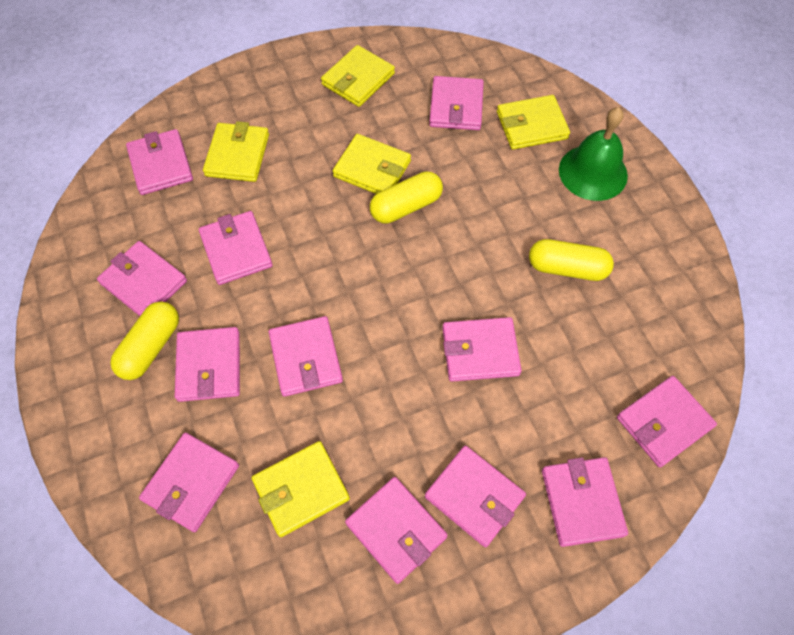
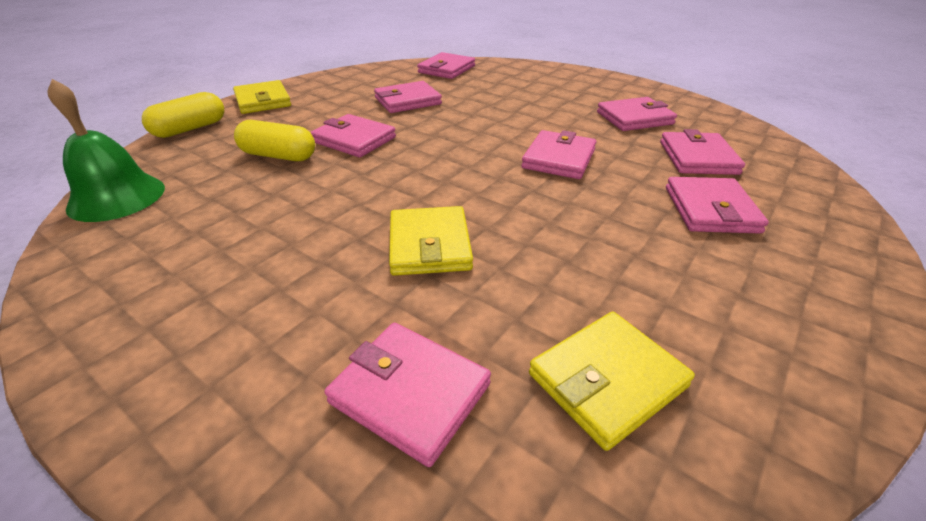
pink wallet: [97,241,187,316] [126,129,193,195] [139,433,239,532] [175,327,240,402] [199,211,273,285] [269,316,343,397] [345,477,448,584] [425,446,526,547] [429,76,484,130] [442,317,522,382] [542,457,628,547] [617,376,717,467] = 12 -> [311,114,396,157] [325,323,491,467] [374,81,442,113] [417,52,475,79] [521,130,596,179] [597,97,677,131] [660,129,745,175] [666,177,769,234] = 8
yellow capsule: [110,301,179,380] [370,171,443,224] [529,239,614,281] = 3 -> [142,92,224,138] [234,120,315,161] = 2
yellow wallet: [203,121,269,182] [252,441,350,537] [321,45,395,107] [333,134,411,194] [497,95,570,150] = 5 -> [233,80,291,114] [389,206,473,276] [529,312,695,451] = 3

